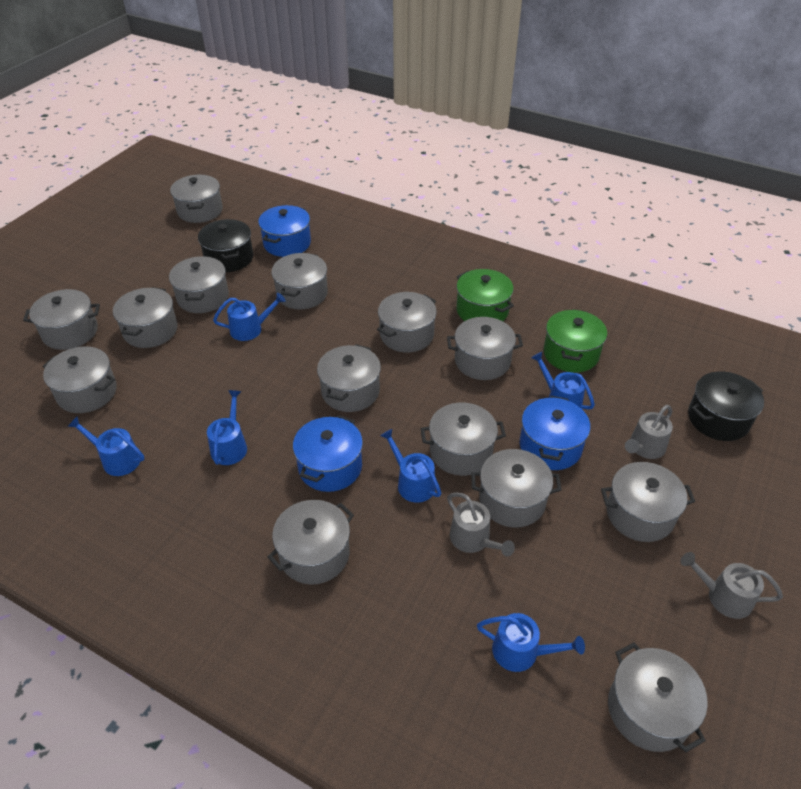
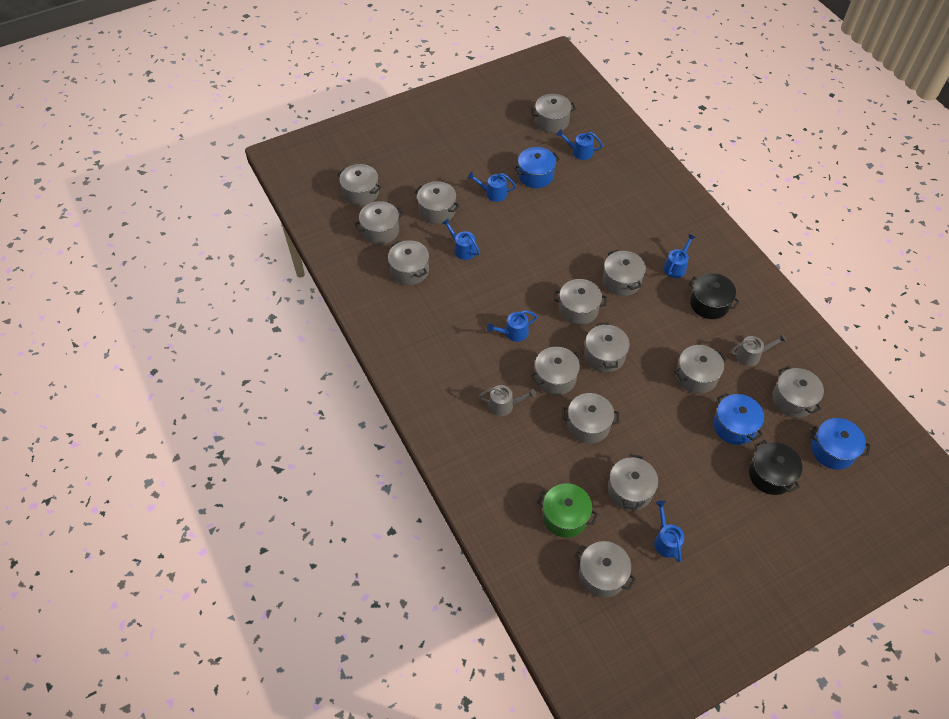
green pot: [456,269,514,321] [544,309,607,373] = 2 -> [537,483,598,538] = 1
grey watering can: [447,492,515,557] [625,405,673,459] [681,552,783,619] = 3 -> [478,385,536,416] [731,334,786,366] = 2

